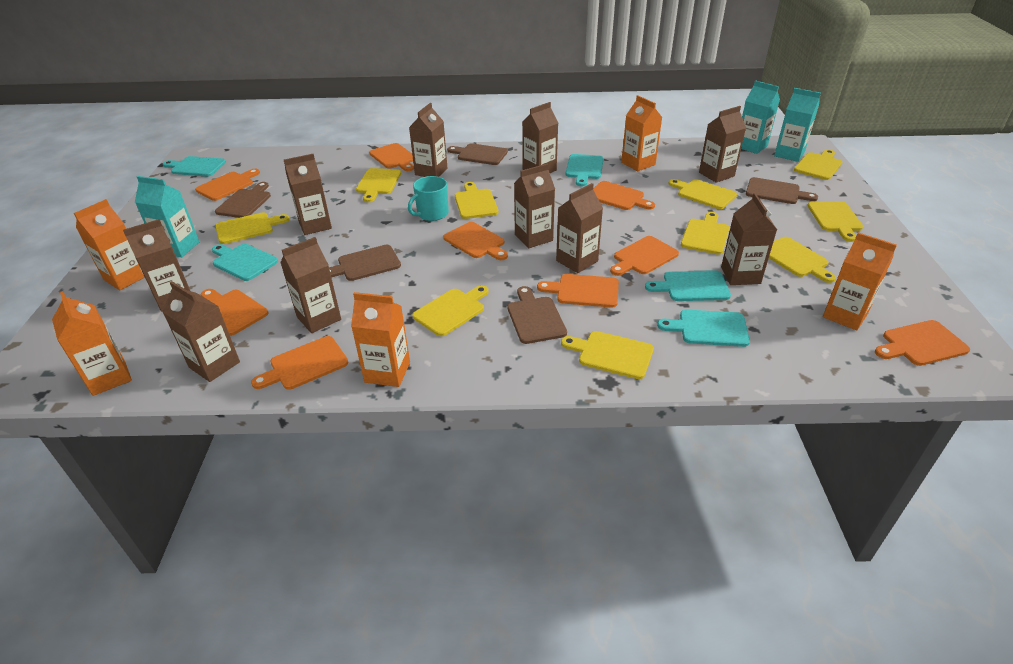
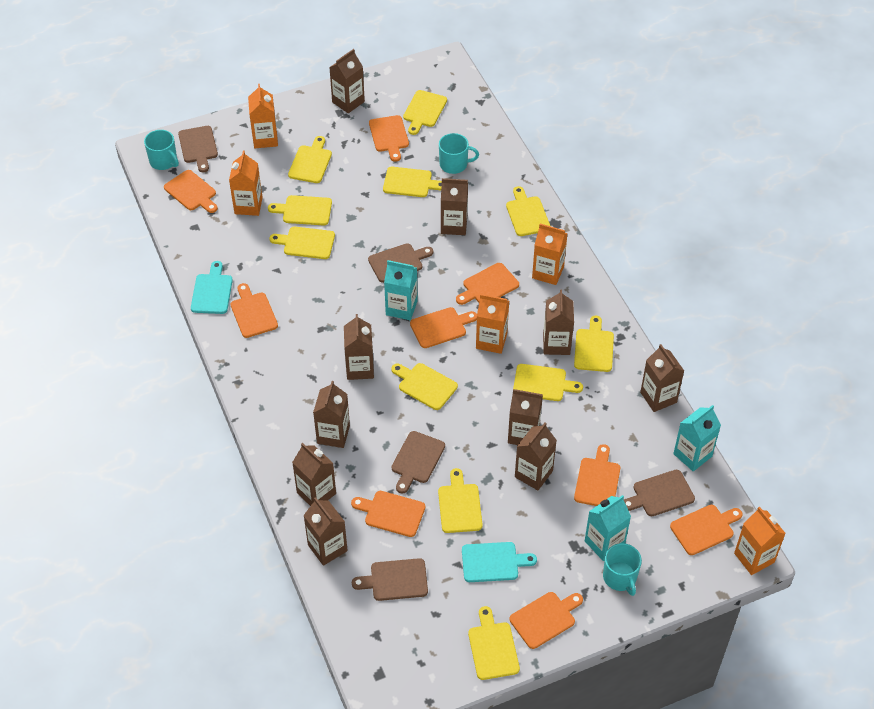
turquoise cutting board: [163,156,226,177] [212,244,278,281] [566,154,604,186] [645,270,731,301] [657,310,750,347] = 5 -> [191,261,233,314] [462,542,537,582] = 2
turquoise mug: [408,176,449,221] = 1 -> [144,130,179,170] [439,133,479,174] [603,543,642,596] = 3
yellow cutting board: [215,212,289,244] [356,168,401,202] [412,285,489,336] [455,182,499,219] [561,331,654,379] [668,179,737,209] [681,212,730,255] [769,237,836,283] [794,149,842,180] [807,201,864,242] = 10 -> [268,195,332,225] [269,227,335,259] [288,136,332,183] [383,167,442,197] [391,363,458,410] [403,90,447,135] [438,468,483,533] [468,606,520,680] [506,186,550,236] [513,364,583,401] [574,316,614,372] = 11

